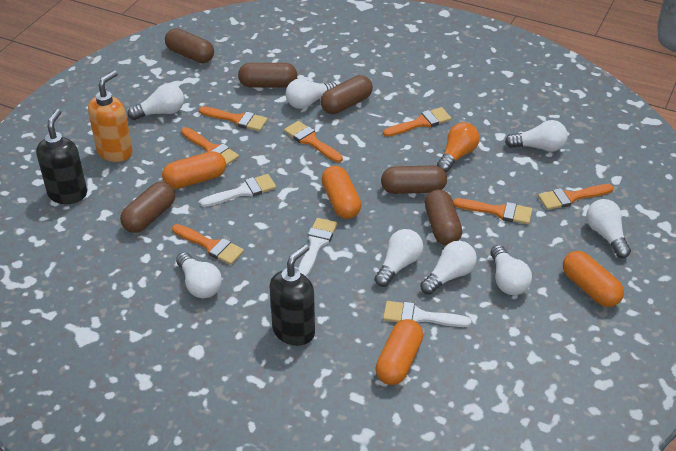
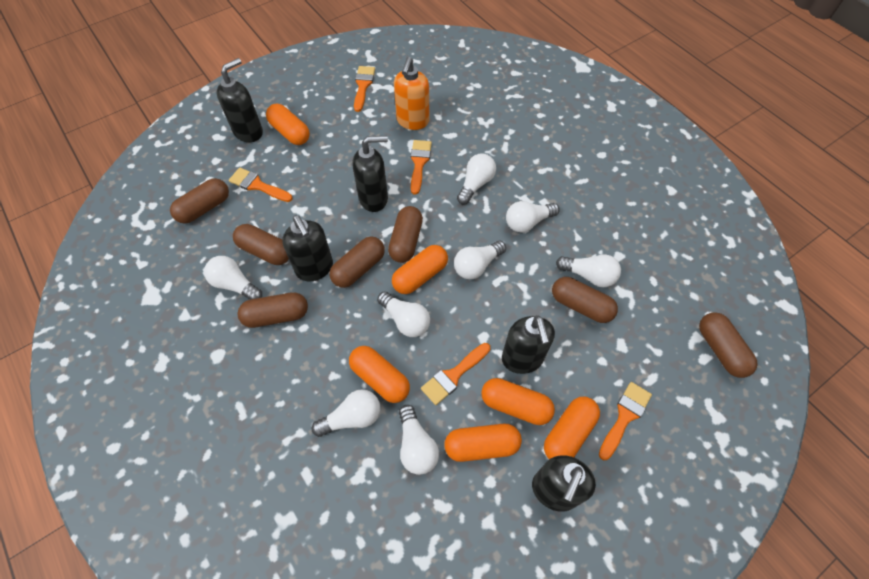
black soap dispenser: [36,109,87,204] [270,244,315,346] = 2 -> [217,58,263,142] [282,215,333,281] [352,136,388,212] [502,315,555,374] [532,455,596,512] = 5
brown capsule: [120,182,175,233] [165,28,214,63] [238,63,297,88] [321,75,373,114] [381,165,447,194] [425,189,462,245] = 6 -> [170,178,229,224] [233,224,289,265] [238,292,308,328] [330,237,385,288] [388,206,423,263] [552,277,618,323] [699,312,758,378] = 7
orange brush: [172,224,244,265] [181,127,239,166] [199,106,268,131] [284,121,343,163] [383,107,451,137] [453,198,532,224] [538,184,614,210] = 7 -> [229,168,293,202] [354,66,375,112] [411,140,432,195] [421,343,491,405] [599,382,652,460] = 5
orange capsule: [162,151,226,189] [321,166,361,219] [375,319,423,385] [563,251,624,307] = 4 -> [266,104,310,145] [349,346,410,403] [392,245,448,294] [444,424,522,462] [481,378,555,425] [544,397,600,459] = 6
orange light bulb: [437,122,479,173] = 1 -> none = 0
white brush: [200,174,276,207] [298,218,337,277] [383,301,471,327] = 3 -> none = 0

